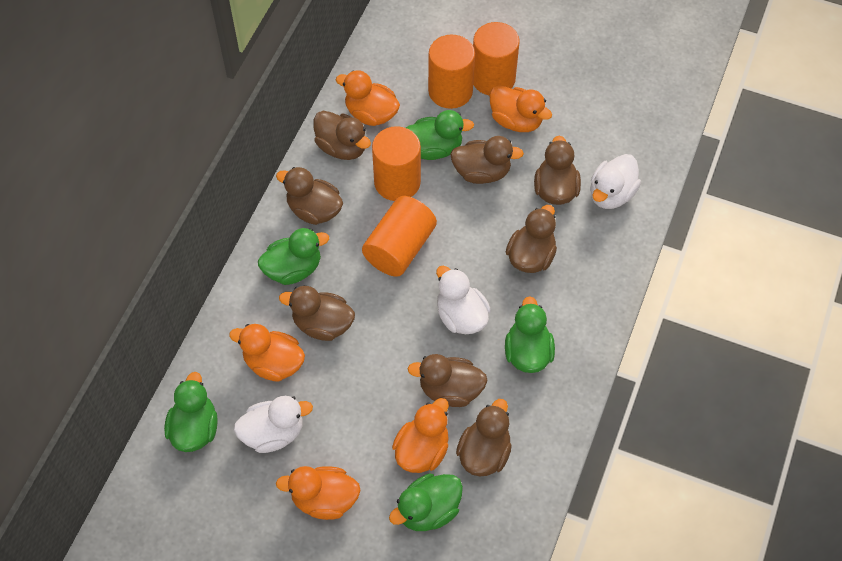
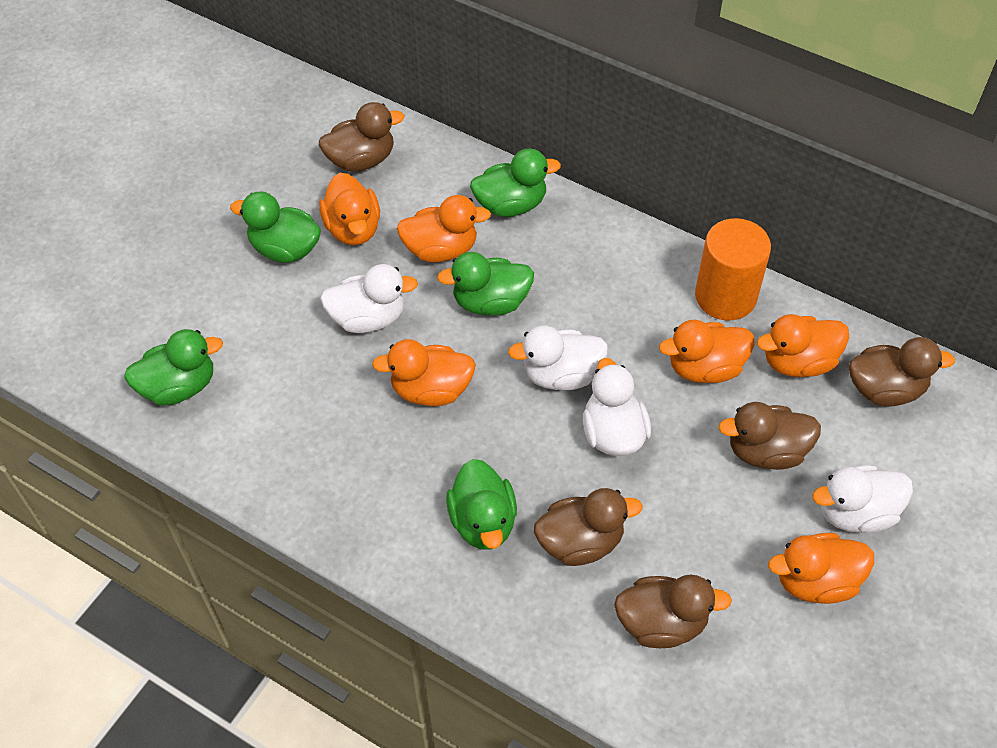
brown duck: [276,167,343,225] [279,286,355,341] [314,111,371,160] [407,354,488,407] [450,136,524,184] [456,399,512,476] [506,205,557,273] [534,136,581,205] = 8 -> [319,102,404,171] [534,488,643,566] [614,574,732,648] [718,402,821,470] [849,337,955,407] = 5
orange cylinder: [362,196,437,277] [372,126,421,201] [428,35,475,109] [473,22,520,95] = 4 -> [695,218,771,321] = 1
orange duck: [229,324,305,382] [276,466,361,520] [336,70,400,126] [392,398,449,473] [489,85,552,132] = 5 -> [319,173,380,245] [372,339,476,406] [396,195,491,262] [659,320,755,383] [757,314,849,377] [768,533,874,604] = 6
white duck: [234,396,313,453] [436,266,491,334] [590,154,641,209] = 3 -> [320,264,418,333] [508,325,608,390] [583,358,651,456] [812,465,913,533] = 4

